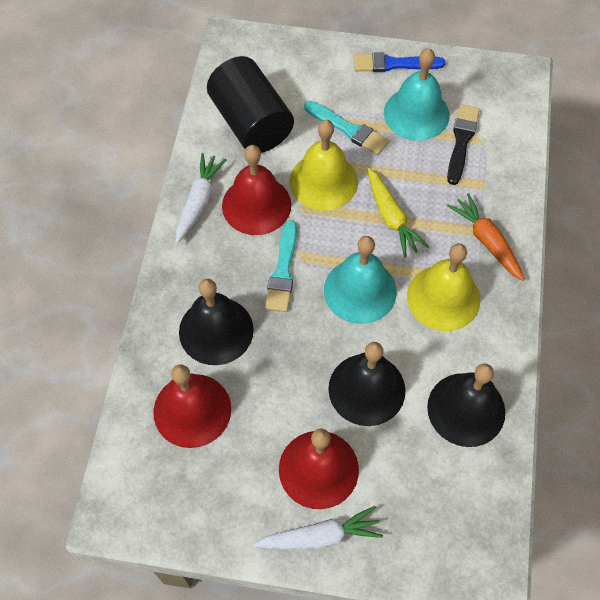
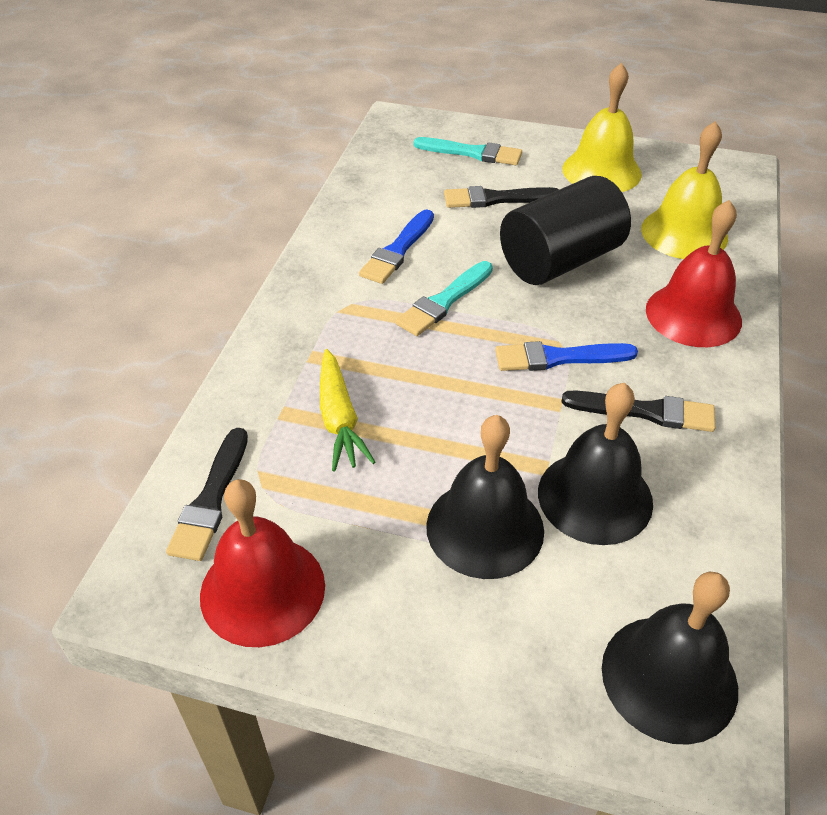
black brush: [447,104,480,185] = 1 -> [166,428,248,561] [444,186,559,208] [562,391,715,432] = 3
blue brush: [354,52,445,72] = 1 -> [359,210,434,284] [495,341,638,371] = 2
orange carrot: [447,193,525,281] = 1 -> none = 0
red bell: [153,364,231,448] [222,145,291,235] [279,429,359,509] = 3 -> [200,479,325,647] [646,200,742,347] = 2
turquoise bell: [324,236,397,324] [384,48,449,141] = 2 -> none = 0
white carrot: [176,153,227,243] [253,506,383,550] = 2 -> none = 0

